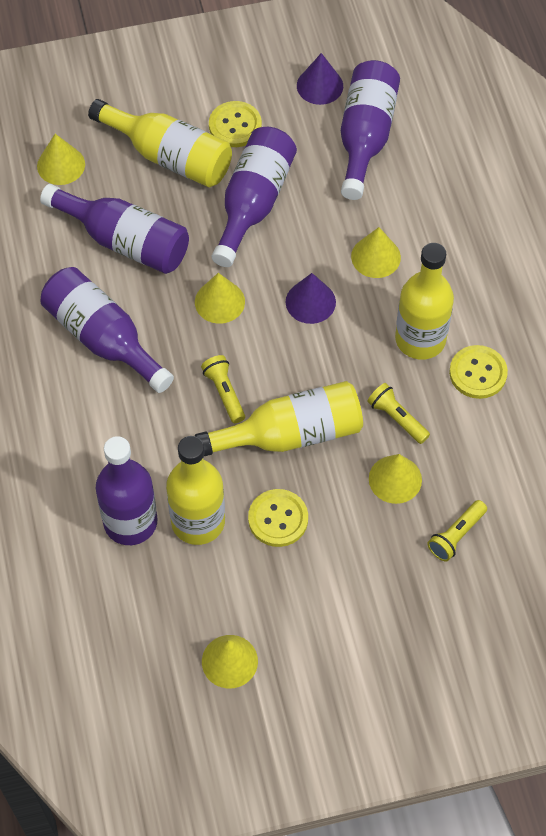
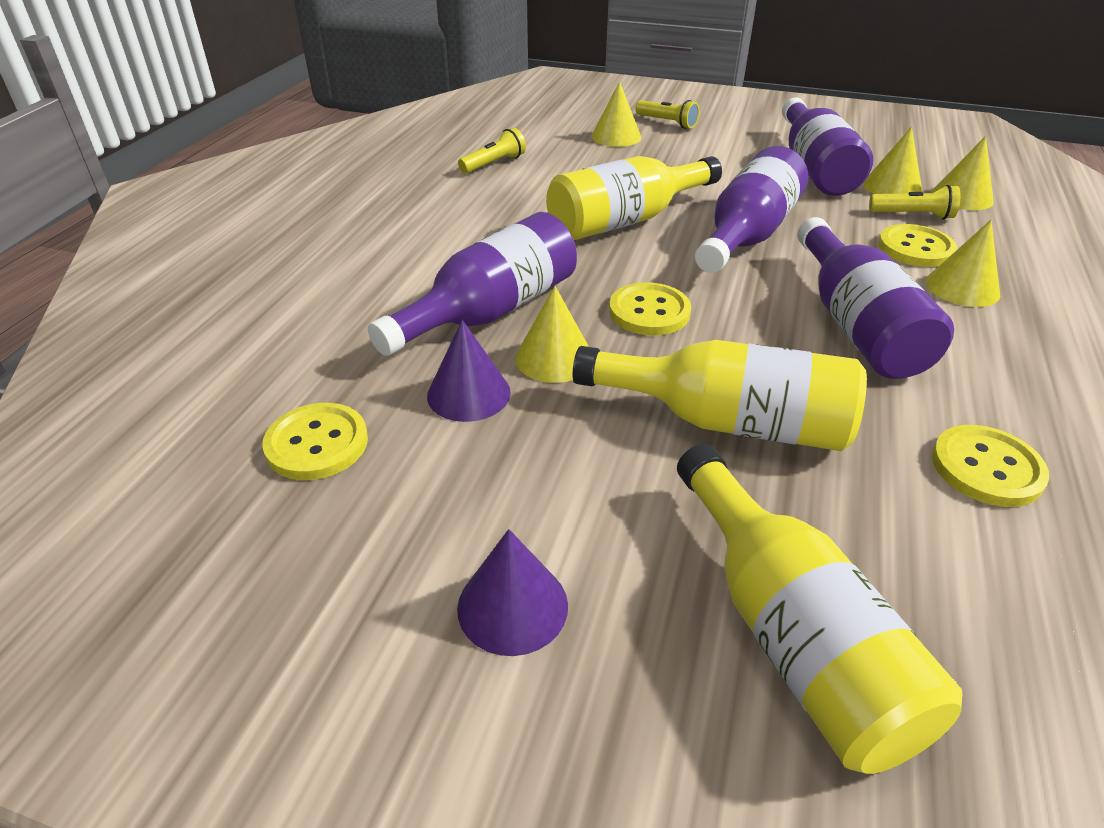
purple bottle: [40,184,189,274] [40,267,174,393] [96,436,158,545] [212,127,297,267] [341,60,400,200] = 5 -> [368,212,577,356] [695,146,808,273] [782,97,873,196] [797,217,954,379] = 4
yellow bottle: [88,99,232,187] [166,436,225,545] [195,381,363,456] [395,243,454,360] = 4 -> [546,156,722,240] [573,340,867,451] [677,444,962,774] = 3
yellow button: [209,101,262,147] [248,489,308,547] [449,345,508,399] = 3 -> [262,403,368,480] [609,282,691,335] [878,224,957,267] [932,425,1049,507] = 4

